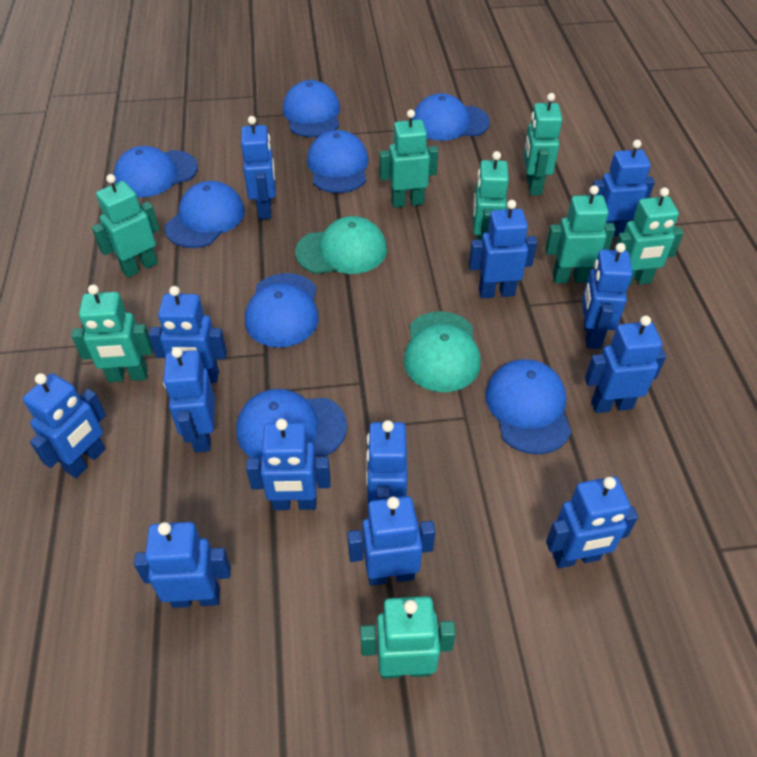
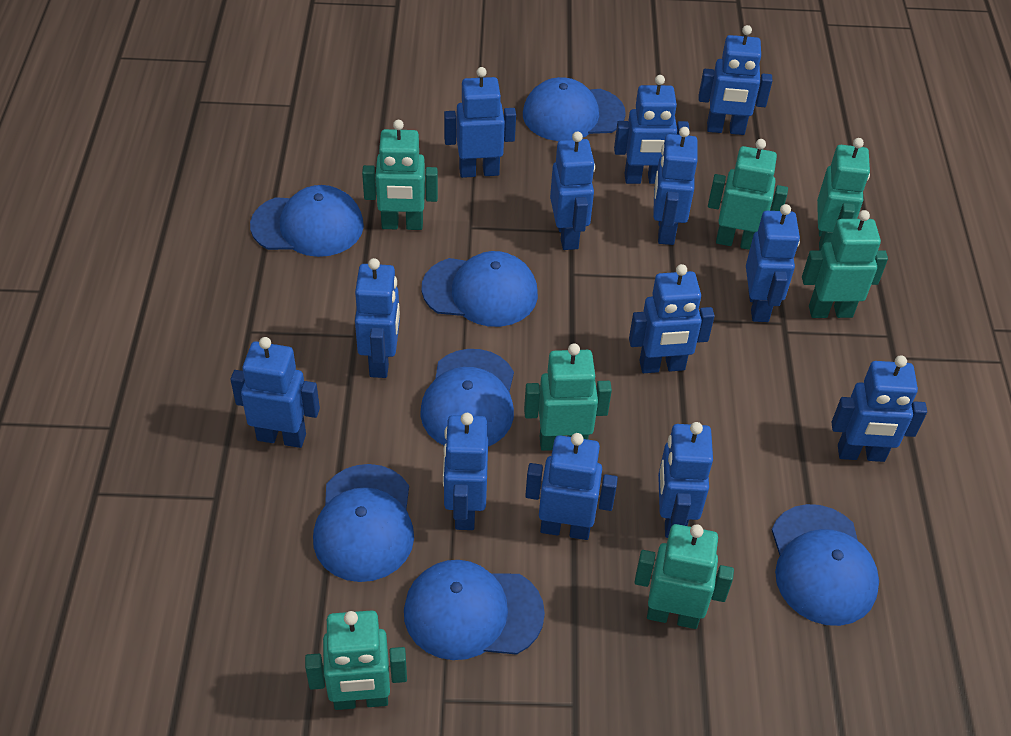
blue cap: [113,146,198,197] [165,181,245,248] [236,389,347,462] [245,273,319,348] [283,80,340,137] [307,130,368,193] [412,93,490,141] [485,359,572,454] = 8 -> [250,185,364,257] [313,464,414,582] [404,560,545,660] [420,349,514,447] [421,251,538,327] [523,77,626,141] [772,504,879,626] = 7
turquoise cap: [295,216,387,274] [404,311,481,392] = 2 -> none = 0
turquoise robot: [71,285,153,382] [92,174,159,278] [360,596,456,679] [380,109,438,208] [473,151,509,240] [524,93,562,195] [545,185,616,283] [614,187,684,286] = 8 -> [305,610,407,710] [362,120,438,230] [524,343,612,451] [634,524,734,629] [708,139,788,250] [802,210,888,318] [817,138,870,251] = 7

